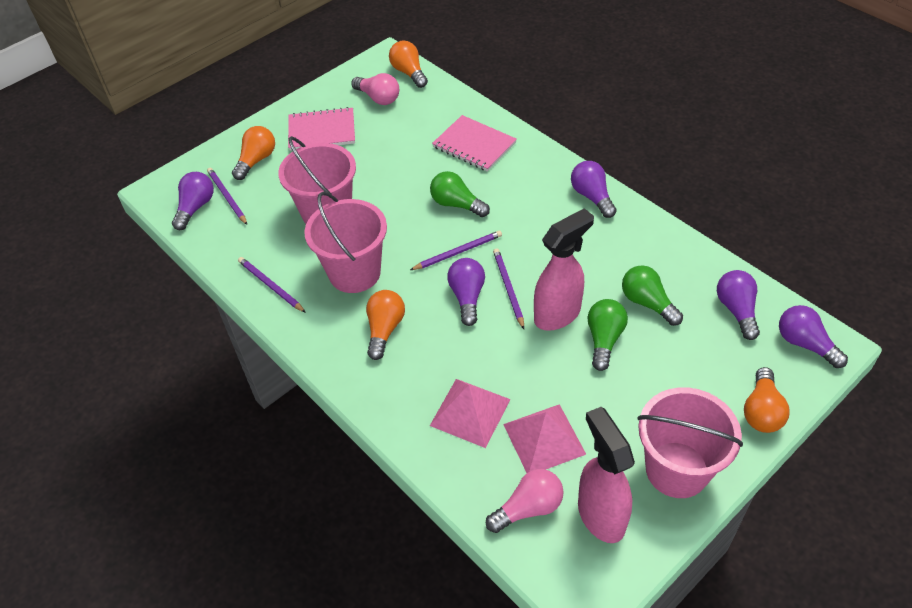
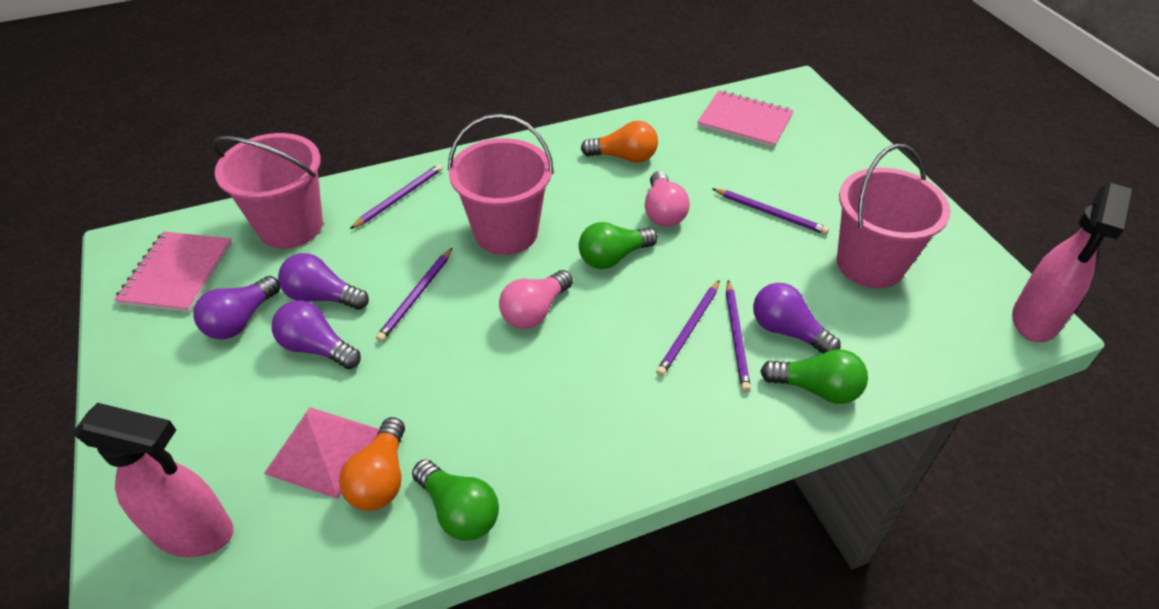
orange light bulb: [232,126,275,180] [366,290,405,360] [389,40,428,88] [744,367,790,433] = 4 -> [339,417,405,511] [581,121,658,163] = 2
pink pyramid: [430,379,511,448] [503,404,586,473] = 2 -> [264,407,380,499] = 1
purple light bulb: [172,172,214,230] [447,258,485,326] [571,161,617,218] [717,270,760,340] [779,305,848,368] = 5 -> [194,276,280,339] [272,300,361,369] [278,253,369,310] [753,283,841,353] = 4
purple pencil: [207,168,247,225] [238,257,306,313] [410,231,502,270] [493,248,524,329] = 4 -> [350,164,443,229] [376,248,452,342] [656,280,720,376] [712,188,829,235] [726,280,751,392] = 5

